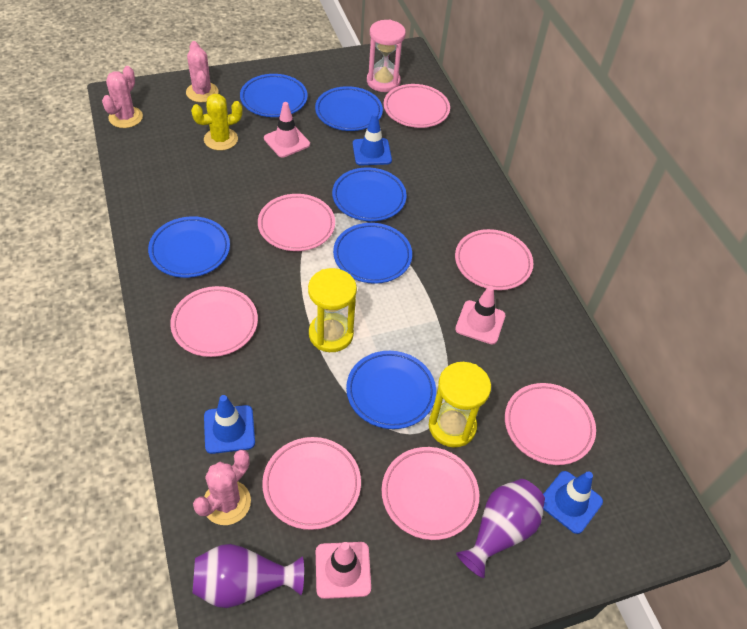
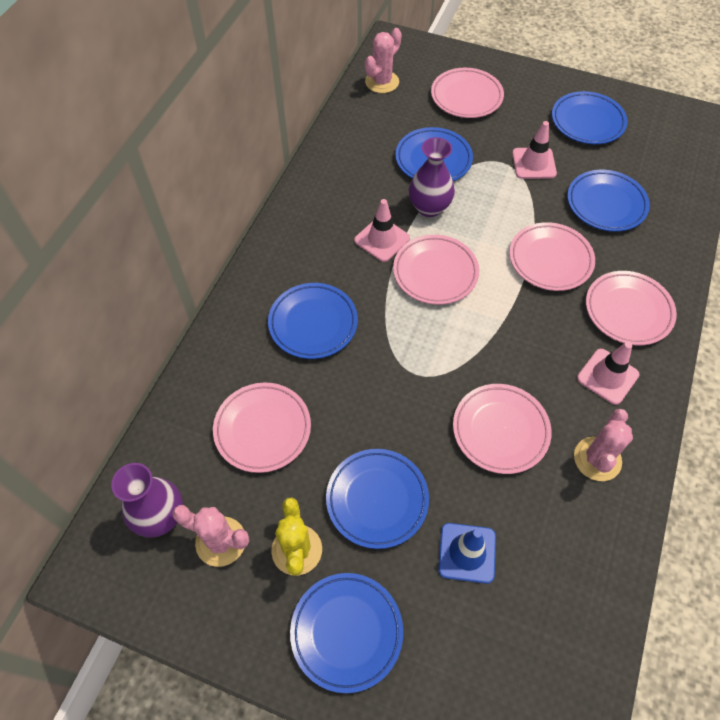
blue traffic cone: [204,395,255,454] [353,113,392,166] [543,471,603,534] = 3 -> [438,523,496,584] = 1
pink hourglass: [367,20,406,92] = 1 -> none = 0
pink plate: [170,286,258,357] [258,194,335,251] [262,437,361,530] [382,447,479,540] [384,84,450,128] [455,229,534,290] [505,383,596,465] = 7 -> [213,383,311,473] [393,235,479,305] [431,68,504,118] [453,384,552,474] [509,222,595,291] [586,271,677,345] = 6
yellow hourglass: [308,268,357,352] [429,362,491,447] = 2 -> none = 0

